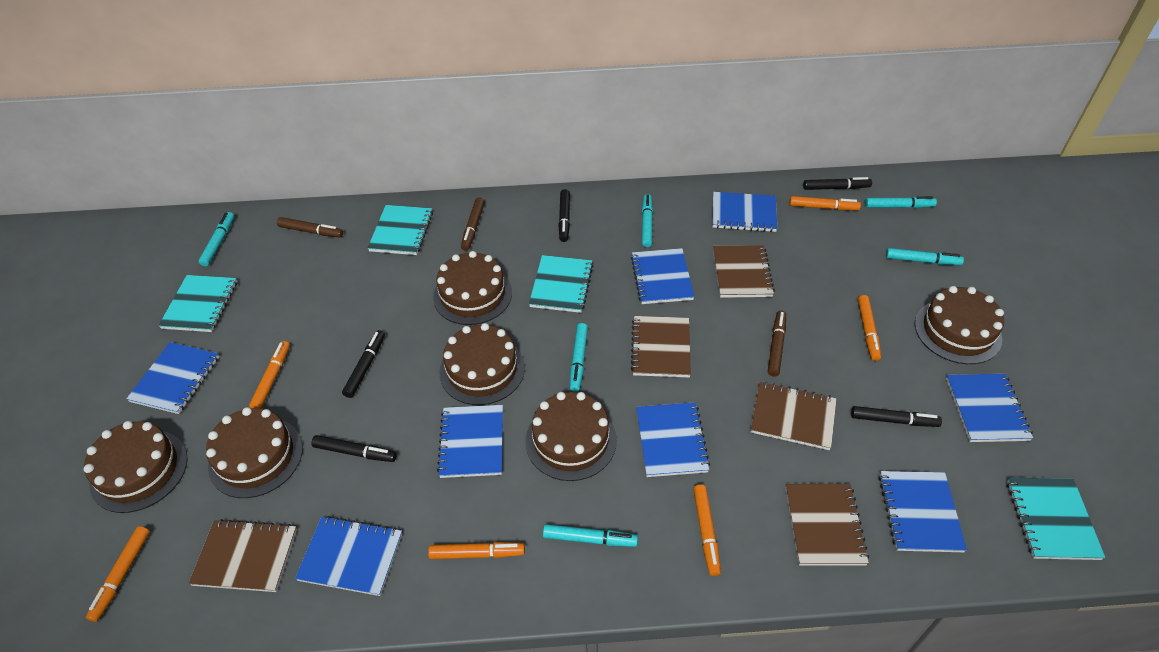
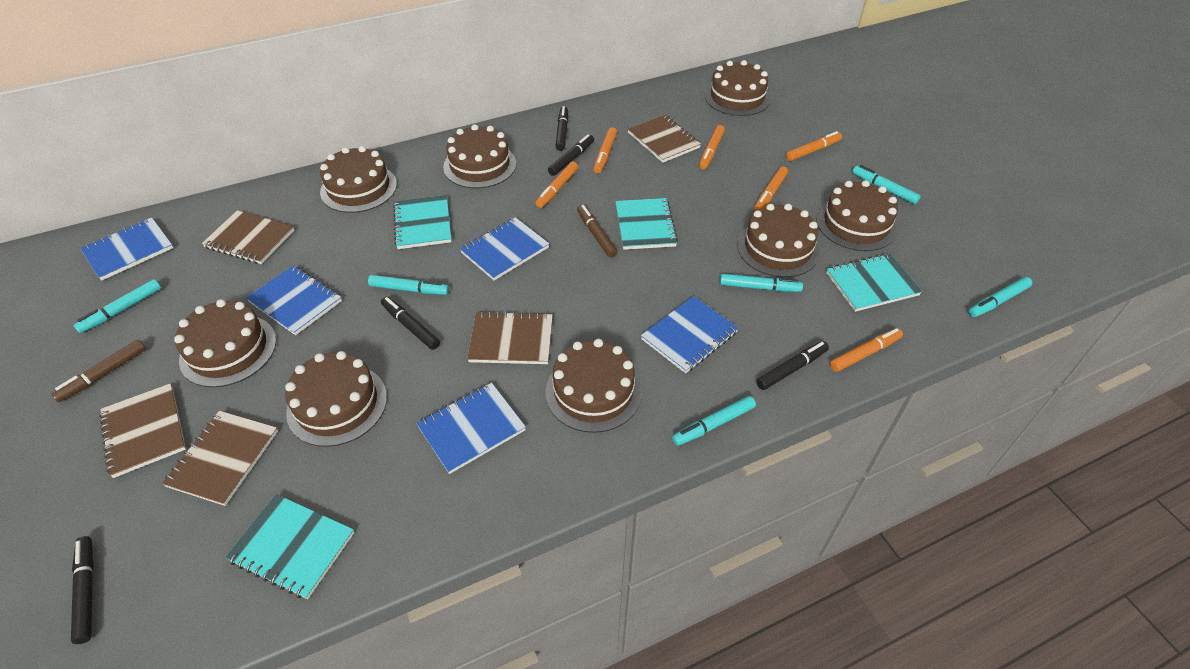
blue notebook: [126,342,219,414] [295,516,402,596] [437,405,503,478] [631,248,695,304] [636,402,710,477] [712,192,777,232] [879,471,967,552] [946,374,1033,442] = 8 -> [80,218,173,281] [246,265,342,335] [416,383,526,474] [460,217,549,280] [641,296,739,373] = 5
brown cake: [84,421,188,513] [206,407,303,498] [433,251,512,325] [439,323,525,405] [525,392,617,481] [915,286,1004,364] = 6 -> [174,299,276,387] [285,351,387,447] [320,146,397,213] [443,124,516,188] [545,339,642,433] [705,60,771,116] [737,204,820,277] [816,180,898,251] = 8
brown marker: [277,217,343,238] [461,197,485,251] [768,311,786,377] = 3 -> [51,340,146,402] [577,205,618,258] = 2

